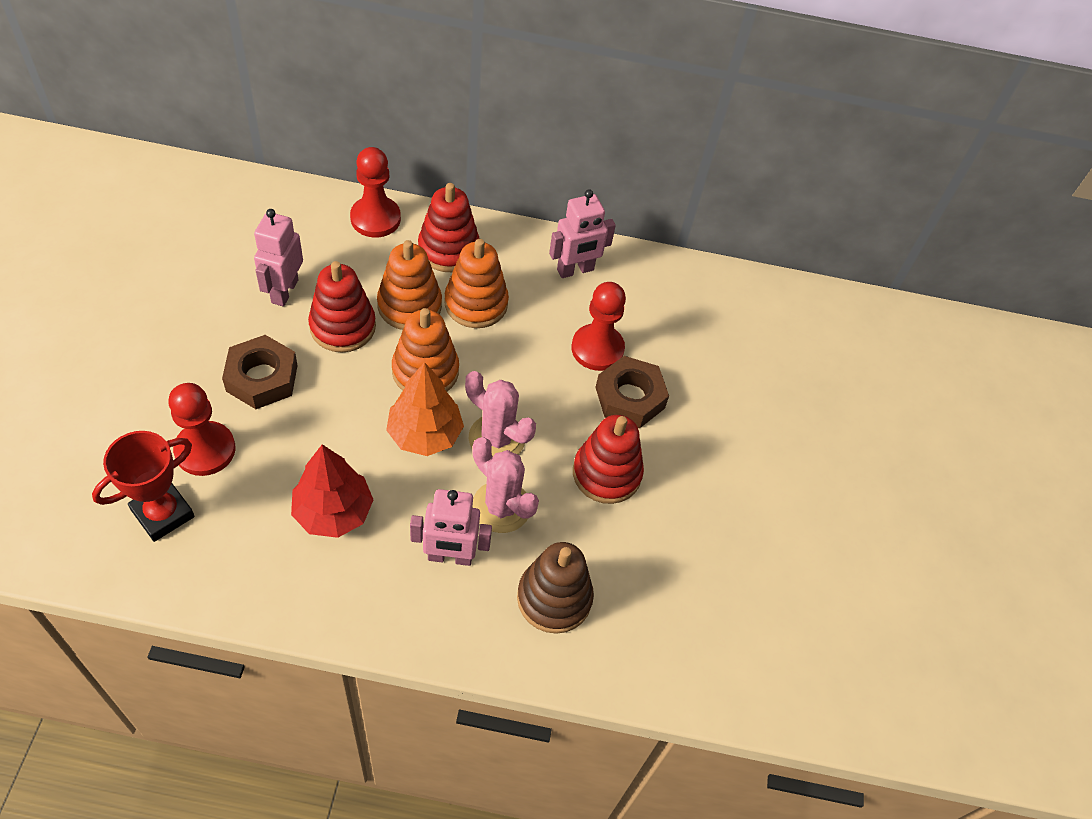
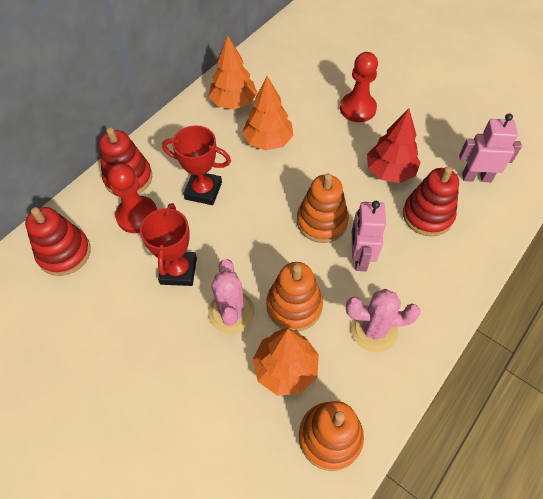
brown nut: [222,335,298,409] [595,356,669,428] = 2 -> none = 0
brown stacking toy: [517,542,594,634] = 1 -> none = 0
orange tree: [386,362,464,456] = 1 -> [209,35,257,109] [242,76,294,151] [252,328,319,396] = 3
pink robot: [254,209,303,307] [410,489,492,566] [549,189,616,278] = 3 -> [352,201,386,271] [459,114,522,182] = 2
red pawn: [168,383,236,476] [350,147,401,237] [571,282,626,371] = 3 -> [108,163,157,233] [340,52,378,122] = 2
red trophy: [92,431,195,542] = 1 -> [140,203,197,286] [162,125,231,205] = 2

